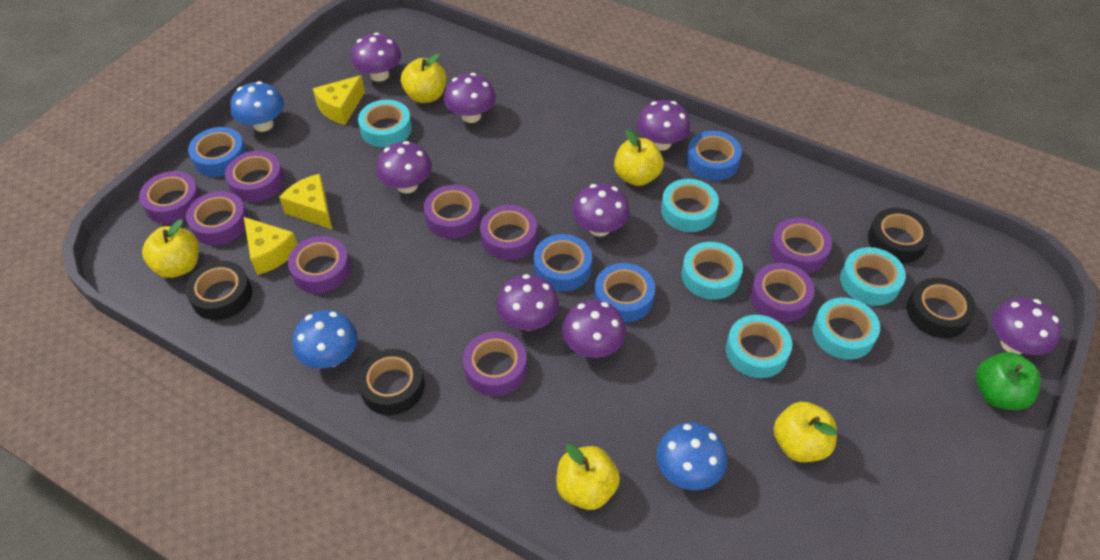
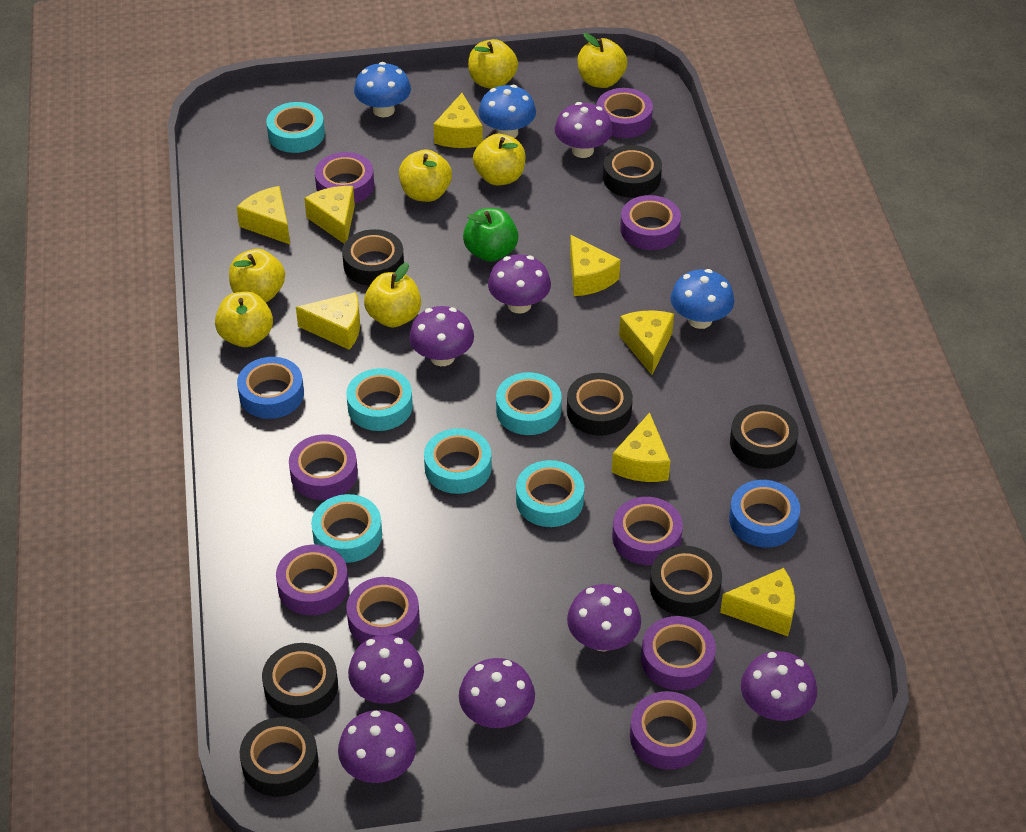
black tape: [186,261,252,320] [357,349,425,415] [868,208,932,263] [907,278,976,338] = 4 -> [240,717,319,797] [262,643,338,719] [342,229,404,286] [567,373,633,436] [603,145,662,198] [650,546,722,617] [730,404,798,469] = 7
blue tape: [188,127,247,177] [534,234,592,292] [594,263,655,322] [686,131,742,181] = 4 -> [237,357,304,419] [729,480,800,547] = 2
yellow apple: [142,219,199,278] [401,53,447,103] [556,444,620,510] [614,129,664,186] [774,402,837,462] = 5 -> [215,292,273,347] [229,249,285,302] [364,262,421,328] [399,149,452,202] [468,39,518,89] [473,134,526,186] [577,33,627,88] = 7
yellow cheese: [244,217,298,275] [279,174,332,229] [313,75,365,125] = 3 -> [236,186,290,244] [296,292,360,350] [304,186,355,243] [434,93,483,148] [570,235,620,296] [612,413,670,482] [619,310,674,375] [720,568,795,636] = 8

